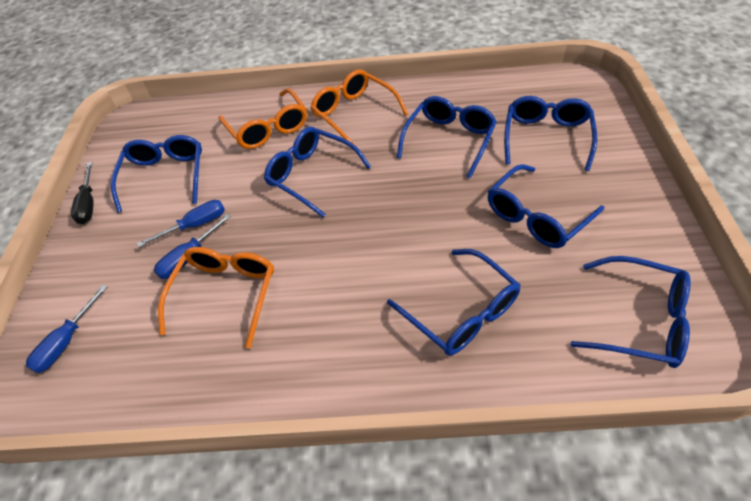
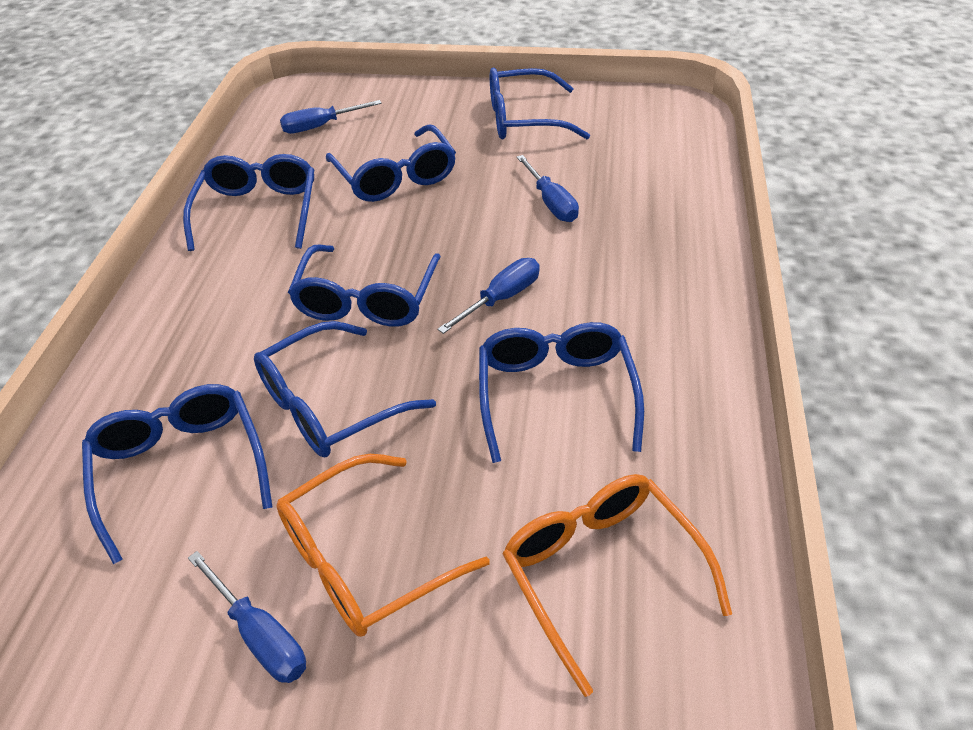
black screwdriver: [71,162,94,224] = 1 -> none = 0
blue screwdriver: [26,285,108,373] [137,200,225,247] [154,214,231,279] = 3 -> [188,551,306,683] [280,100,382,134] [437,258,540,334] [517,155,579,222] = 4
orange glasses: [158,247,274,348] [219,89,307,149] [310,69,408,147] = 3 -> [276,454,490,637] [502,474,732,697] = 2

